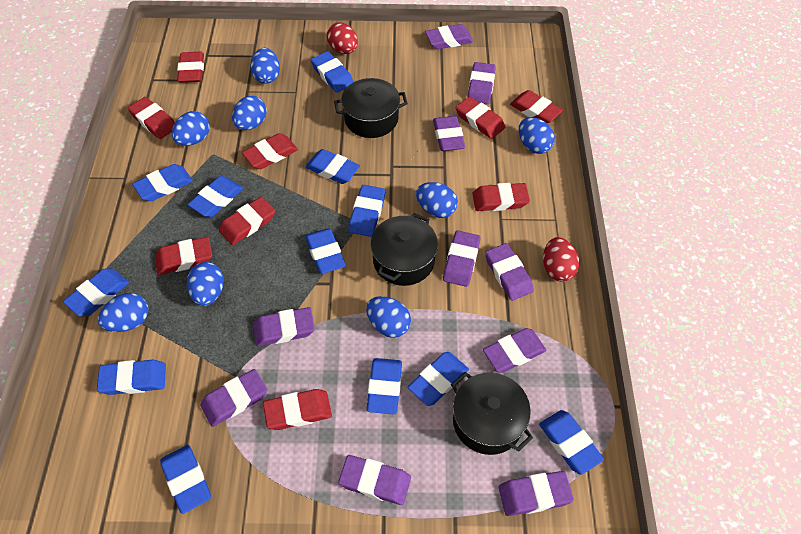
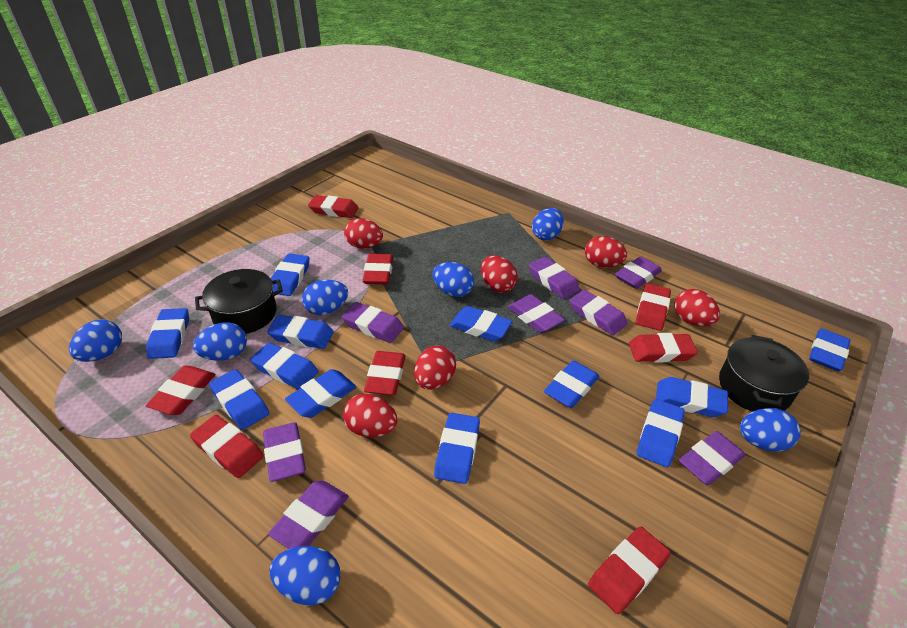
black pot: [334,78,408,138] [371,213,438,286] [451,372,533,455] = 3 -> [195,269,283,334] [719,335,809,412] = 2
blue egg: [98,293,148,332] [172,111,210,146] [187,262,224,306] [232,96,267,130] [250,48,280,84] [366,296,411,338] [416,182,458,218] [519,117,555,154] = 8 -> [69,320,122,362] [193,322,247,361] [269,546,341,605] [302,280,348,315] [433,262,474,297] [532,208,564,241] [740,408,801,452] = 7
purple eraser: [200,369,267,427] [253,307,315,346] [338,455,411,505] [425,24,473,49] [433,116,465,151] [443,231,480,287] [468,62,496,104] [483,328,546,373] [485,243,534,301] [499,471,574,516] = 10 -> [263,422,306,482] [268,480,349,549] [342,302,404,343] [508,294,565,333] [529,257,580,299] [570,290,628,336] [615,256,662,289] [679,431,745,485] = 8
red egg: [327,22,358,54] [543,237,579,281] = 2 -> [343,394,397,438] [344,218,383,249] [414,345,456,390] [481,256,518,293] [585,236,627,268] [675,289,720,326] = 6
red eraser: [128,97,175,139] [155,237,212,275] [177,52,204,83] [219,196,275,245] [242,133,298,169] [263,389,332,430] [456,96,505,139] [472,183,530,211] [510,90,563,123] = 9 -> [146,366,215,415] [190,415,264,478] [308,195,359,218] [362,254,393,285] [364,351,406,395] [588,527,671,614] [629,333,698,362] [636,283,671,331] = 8

